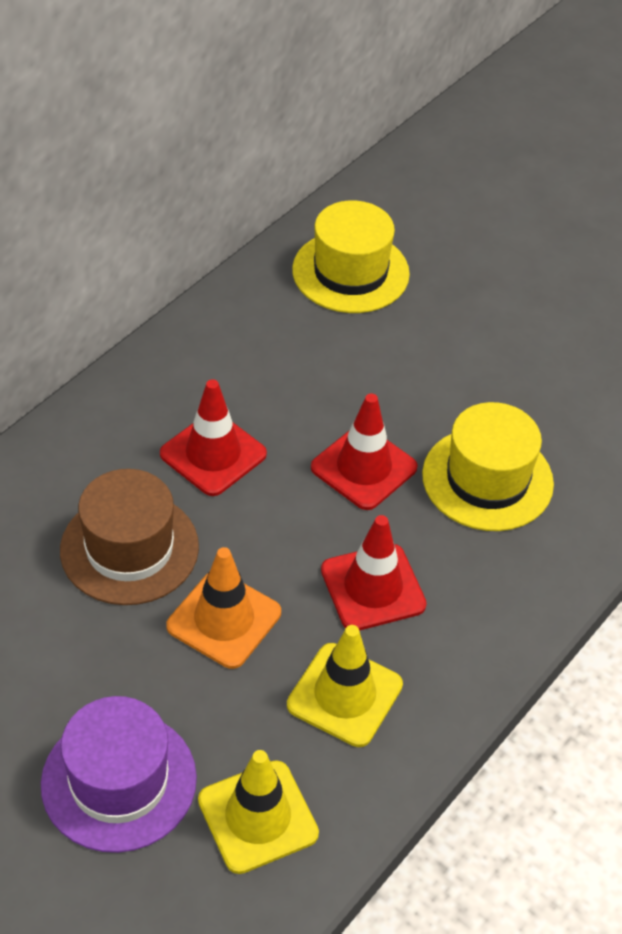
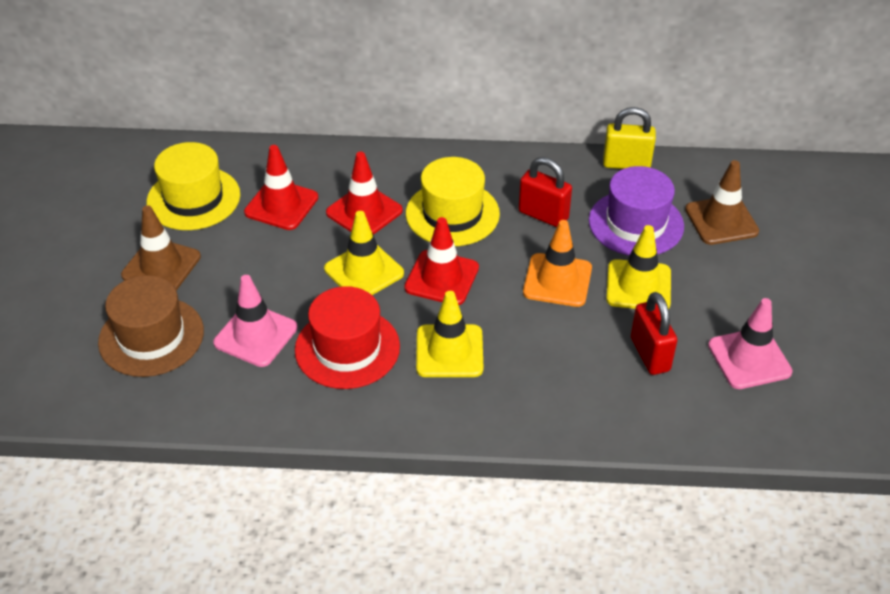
brown traffic cone: none = 0 -> [121,205,201,290] [685,160,759,245] = 2
pink traffic cone: none = 0 -> [213,275,298,367] [708,298,793,389] = 2
red hat: none = 0 -> [295,286,400,389] = 1
red padlock: none = 0 -> [518,157,572,227] [631,292,678,375] = 2
yellow padlock: none = 0 -> [603,107,656,169] = 1
yellow traffic cone: [198,750,319,874] [287,625,403,747] = 2 -> [324,211,404,295] [416,291,483,377] [606,225,671,309] = 3

